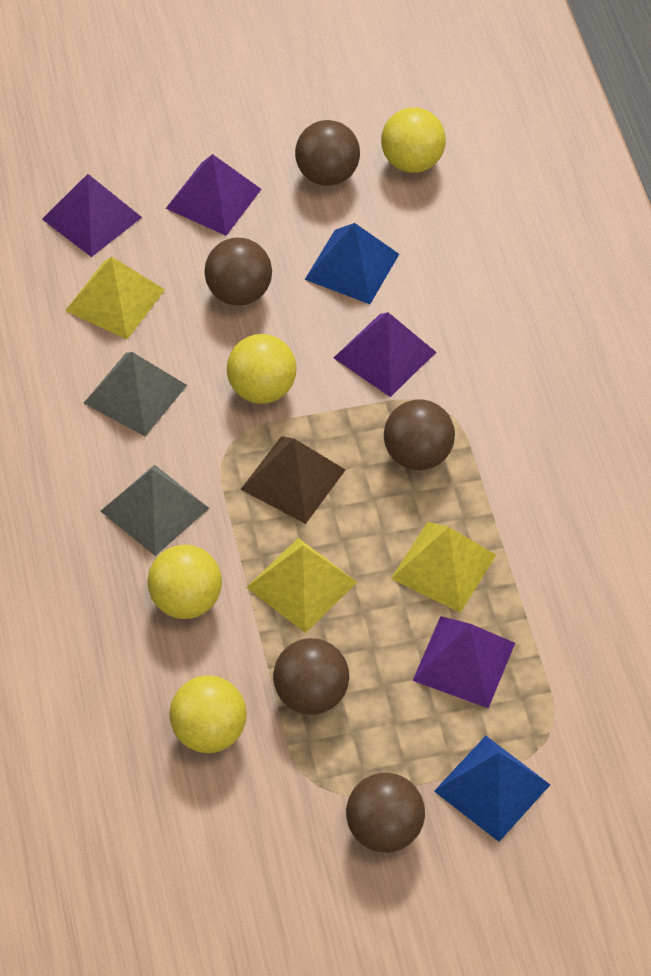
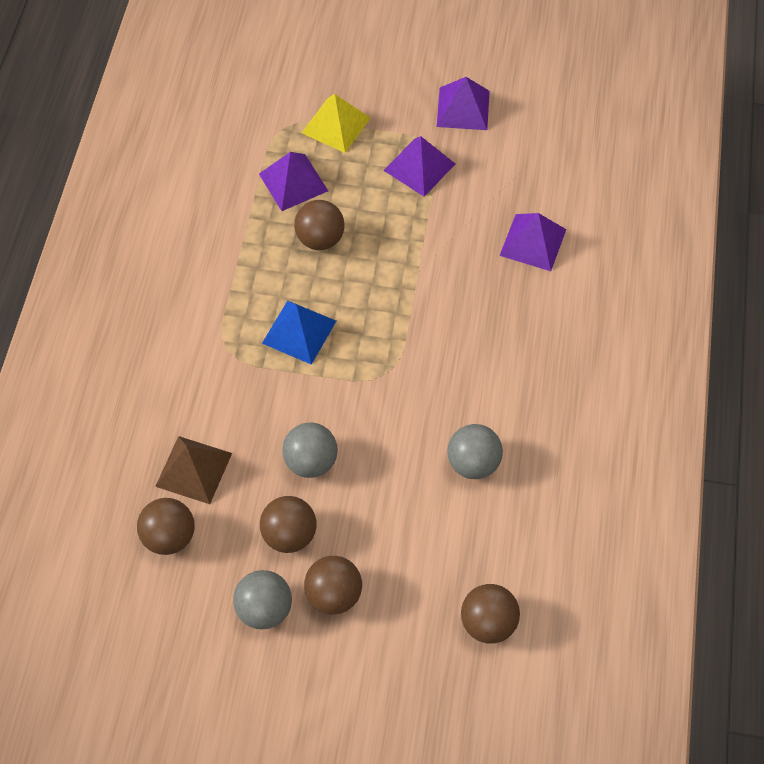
blue pyramid: [305,223,399,304] [434,736,550,842] = 2 -> [262,301,336,365] = 1
grey ball: none = 0 -> [233,570,292,629] [282,423,338,478] [447,424,503,479] = 3
grey pyramid: [83,352,187,436] [100,465,209,556] = 2 -> none = 0
yellow ball: [147,545,222,619] [169,676,247,753] [227,334,297,404] [381,107,446,173] = 4 -> none = 0
yellow pyramid: [65,257,165,339] [246,538,357,633] [391,522,496,613] = 3 -> [302,94,370,153] = 1

